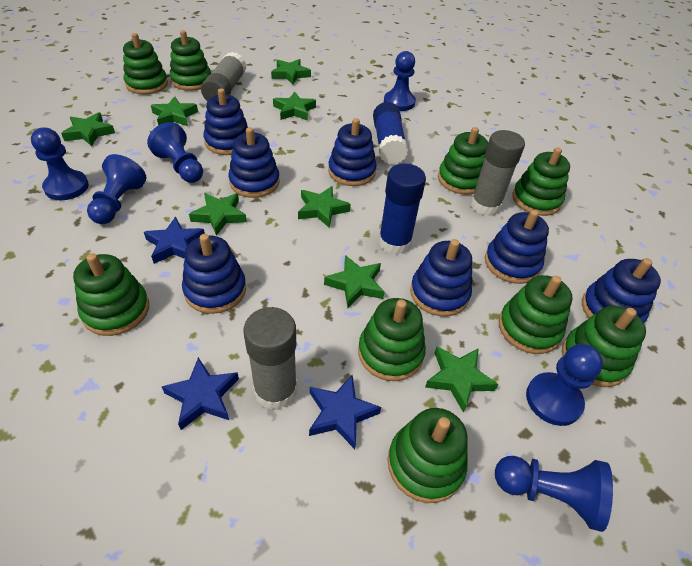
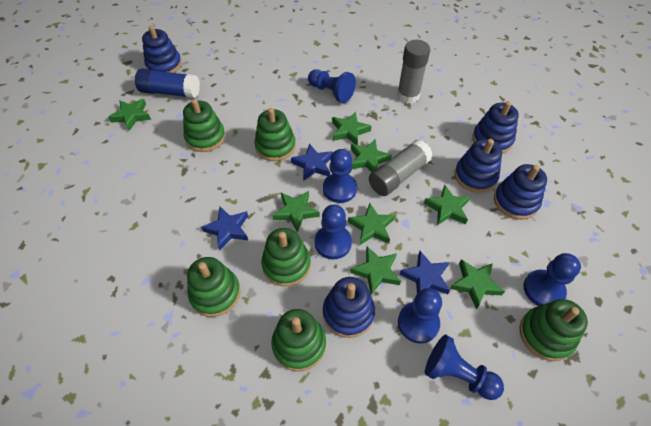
blue glue stick: [373,102,408,164] [378,164,426,255] = 2 -> [135,68,200,98] = 1
blue stacking toy: [182,234,246,314] [203,88,248,155] [228,127,280,198] [328,118,377,186] [410,239,472,316] [485,210,549,284] [582,258,661,323] = 7 -> [142,26,182,73] [323,277,375,338] [454,139,502,193] [472,101,519,154] [494,164,547,219] = 5
green stacking toy: [73,253,149,336] [123,33,168,94] [170,30,211,91] [358,298,426,381] [388,408,468,503] [438,127,488,195] [499,275,572,354] [512,147,570,216] [562,306,646,387] = 9 -> [183,99,225,152] [187,257,241,317] [254,108,296,161] [261,228,311,287] [271,309,326,372] [519,299,588,361] = 6
grey glue stick: [201,52,247,101] [243,307,297,410] [470,130,525,216] = 3 -> [369,139,433,196] [397,40,430,104] = 2

